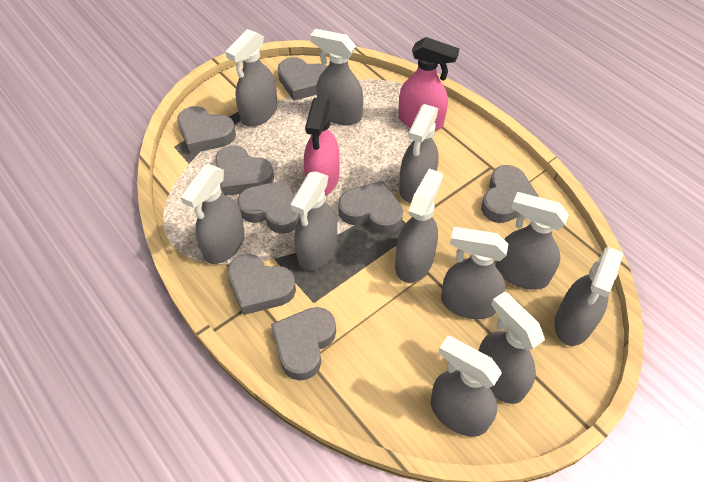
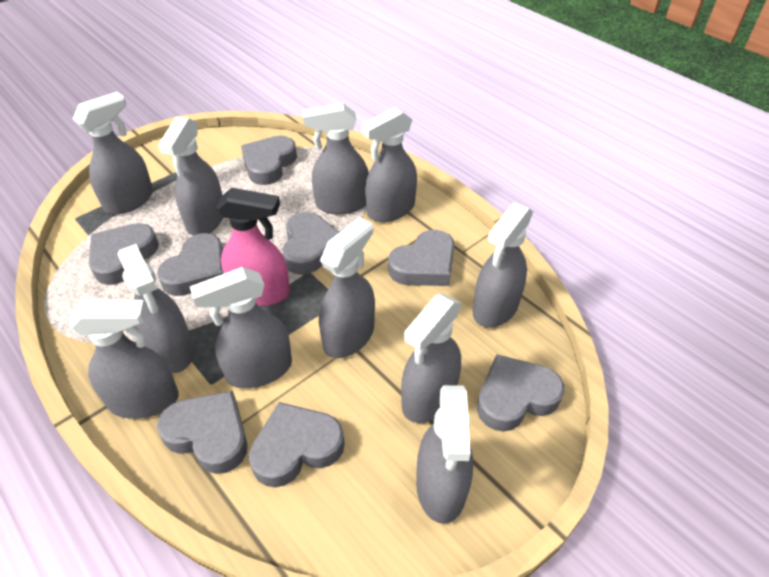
pink spray bottle: [304,97,340,195] [398,37,460,131] = 2 -> [216,188,290,306] = 1

